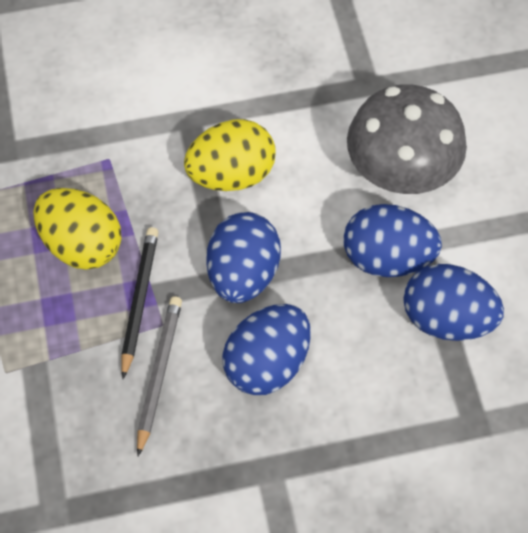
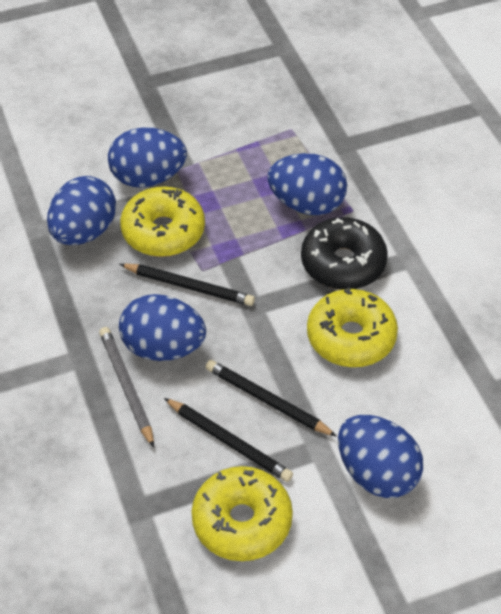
black donut: none = 0 -> [301,217,388,290] = 1
black pencil: [121,227,159,379] = 1 -> [120,263,255,306] [164,398,293,482] [205,360,337,437] = 3
blue egg: [206,212,281,303] [222,304,311,395] [344,204,442,277] [403,264,504,341] = 4 -> [47,176,116,245] [108,127,187,188] [119,294,206,361] [267,153,347,215] [338,415,423,498] = 5
grey mushroom: [347,84,467,194] = 1 -> none = 0
yellow donut: none = 0 -> [120,186,205,257] [191,466,293,561] [307,287,398,367] = 3
yellow egg: [33,188,122,270] [184,119,276,191] = 2 -> none = 0

